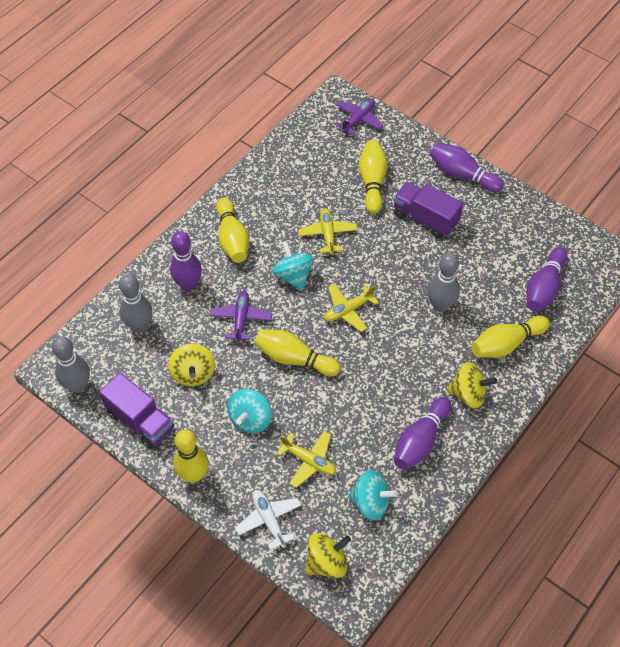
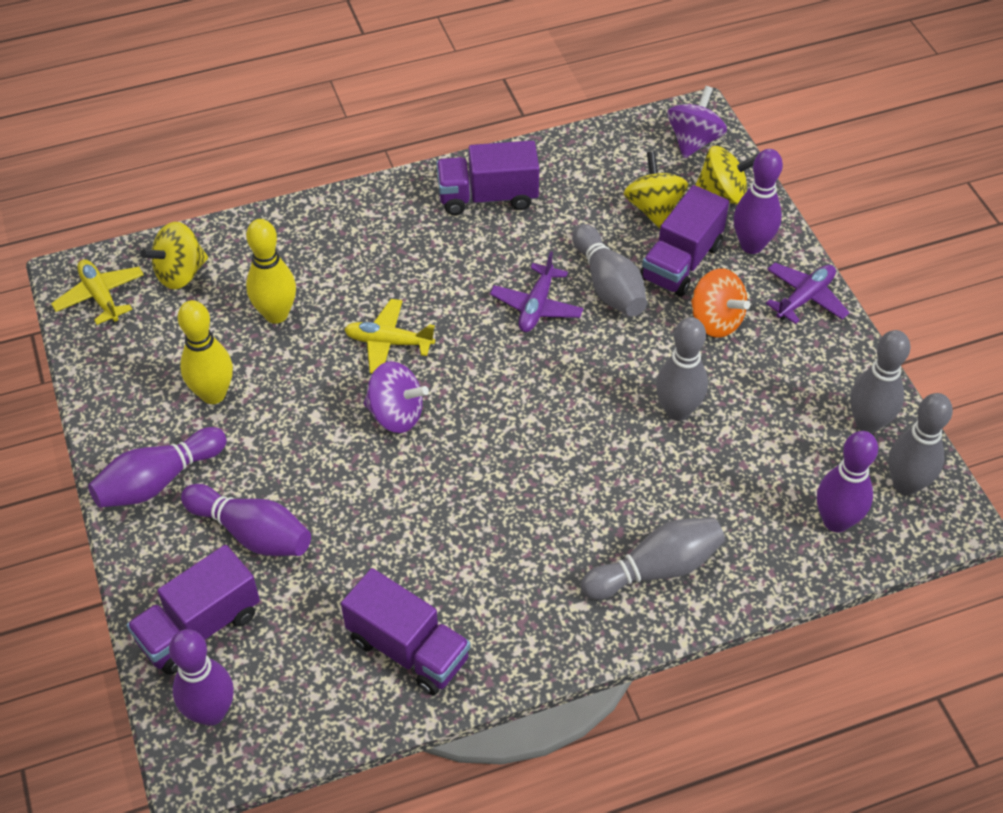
grey bowling pin: [52,336,90,393] [119,274,153,333] [428,253,460,312] = 3 -> [572,224,647,316] [581,517,725,600] [656,317,708,421] [850,330,911,434] [888,393,953,496] = 5
orange spinning top: none = 0 -> [691,268,750,338] = 1
purple bowling pin: [170,231,202,291] [394,397,451,470] [430,143,504,192] [527,247,568,312] = 4 -> [88,427,227,508] [169,629,234,726] [181,484,311,556] [733,149,783,254] [817,431,878,532] = 5
purple spinning top: none = 0 -> [364,361,429,433] [667,86,727,158] = 2
purple truck: [99,373,174,449] [393,182,463,238] = 2 -> [126,545,260,675] [341,568,471,695] [436,140,539,215] [640,185,729,297] = 4
turquoise spinning top: [227,389,272,433] [272,241,314,291] [348,470,398,520] = 3 -> none = 0
white plane: [235,490,301,550] = 1 -> none = 0
yellow bowling pin: [173,429,209,483] [216,197,249,263] [255,329,341,376] [359,140,388,214] [471,316,550,358] = 5 -> [178,300,233,404] [246,219,296,324] = 2
yellow plane: [276,431,336,488] [298,208,358,255] [324,284,379,332] = 3 -> [51,259,144,325] [344,299,435,374] = 2

